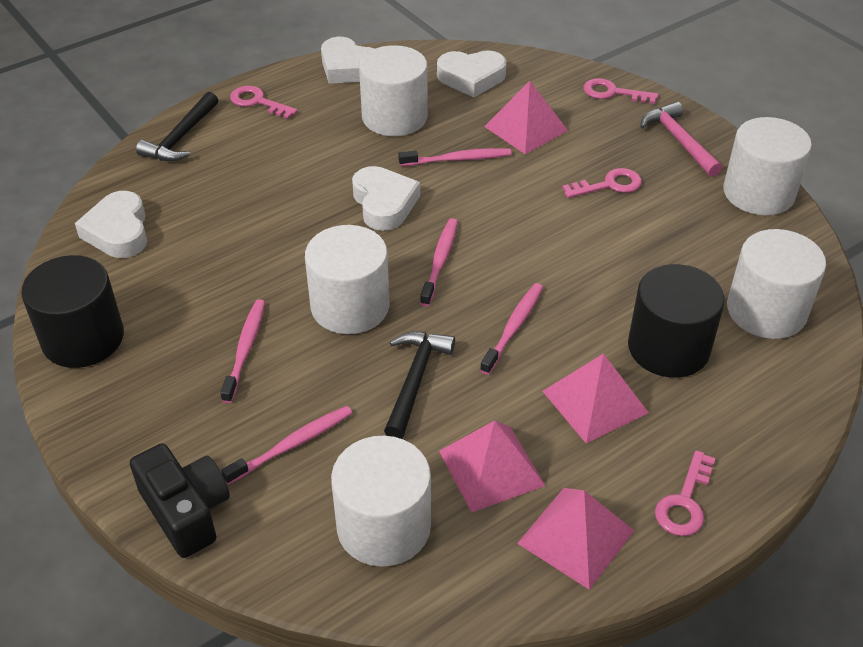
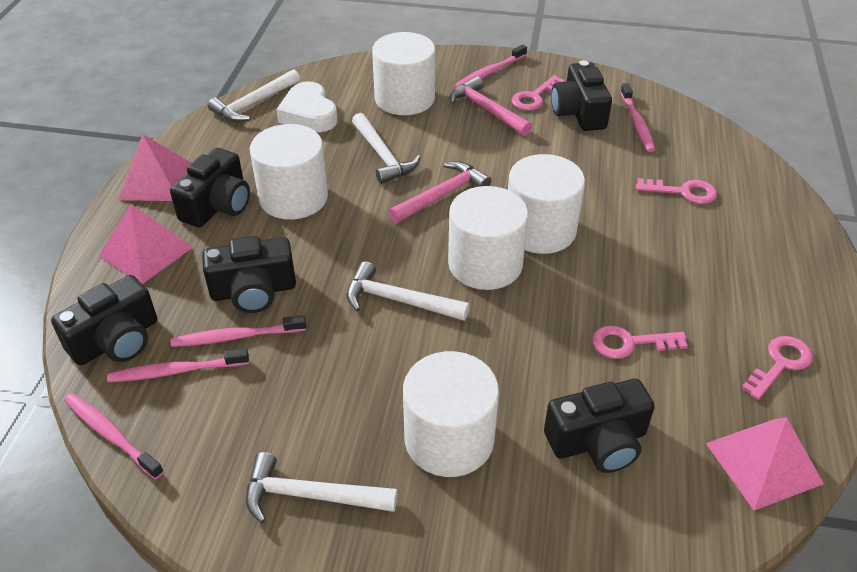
black camera: [130,443,230,558] = 1 -> [51,275,157,365] [170,148,250,227] [202,236,296,313] [544,379,655,473] [551,60,612,131] = 5
black cylinder: [21,255,124,368] [628,264,725,378] = 2 -> none = 0
black hammer: [136,92,218,161] [384,331,455,439] = 2 -> none = 0
pink hammer: [640,102,722,177] = 1 -> [389,161,491,223] [449,76,532,136] = 2
pink pyramid: [439,421,546,513] [484,81,568,154] [517,488,634,590] [542,353,649,444] = 4 -> [99,204,193,284] [118,134,191,201] [706,417,824,511] = 3
white hammer: none = 0 -> [208,69,300,122] [246,452,397,523] [347,261,470,321] [352,113,420,184] = 4
white heart: [75,191,147,258] [321,37,375,84] [352,166,420,231] [437,50,507,97] = 4 -> [276,81,338,132] = 1

